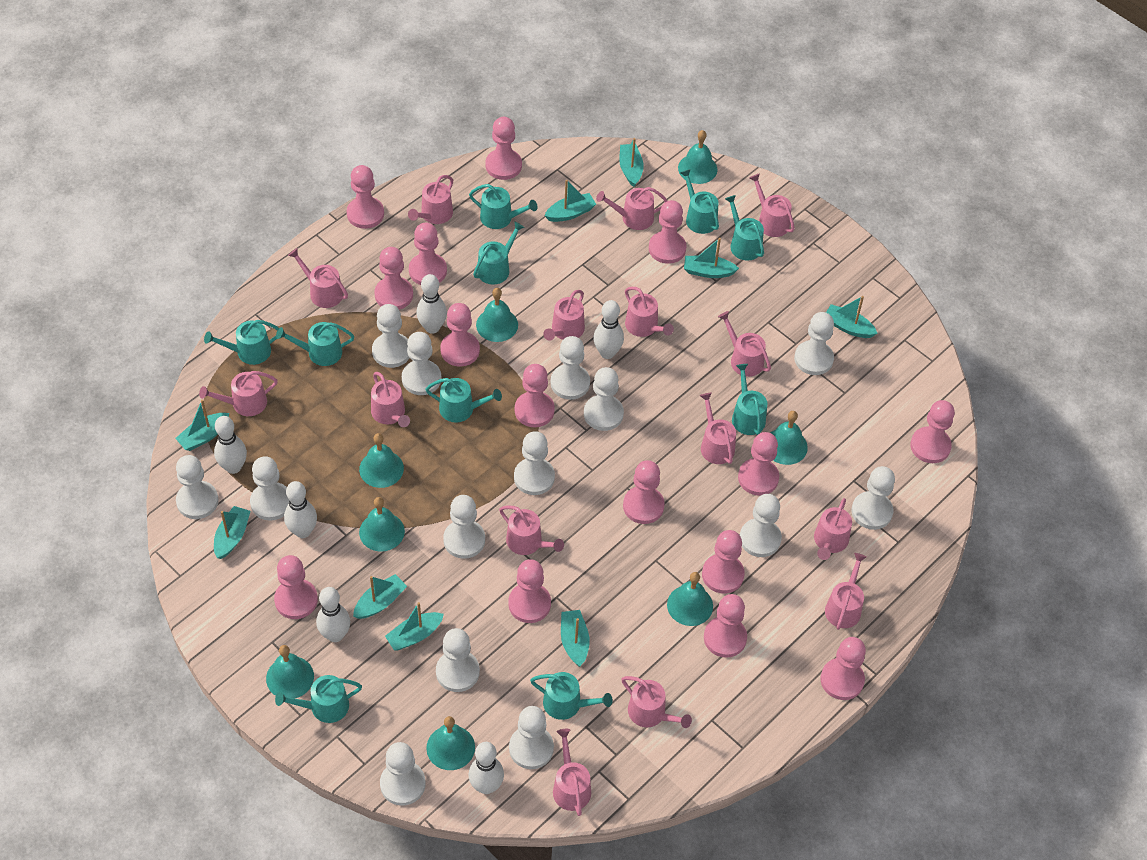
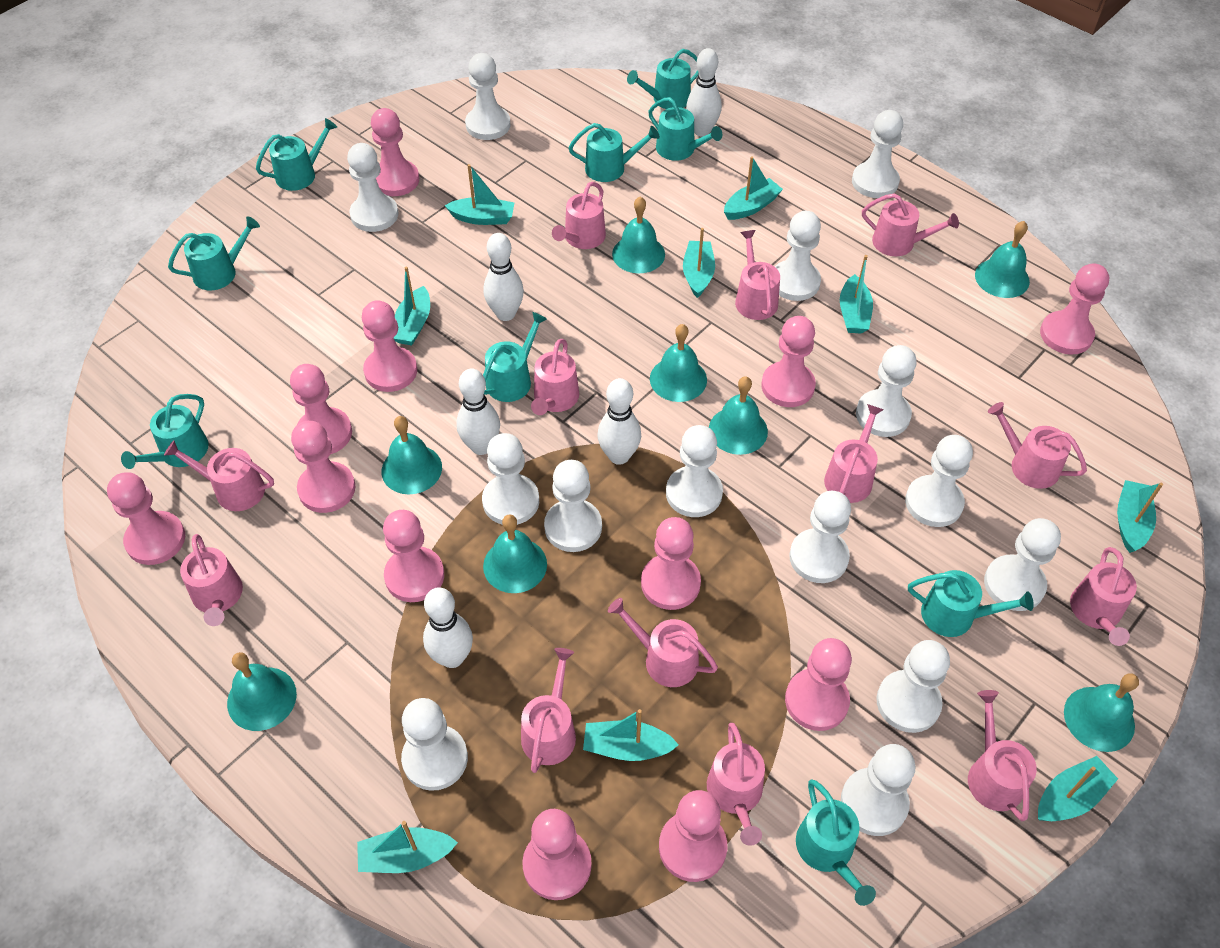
pink pawn: [274,555,318,619] [347,165,384,229] [375,247,413,310] [409,222,447,285] [441,303,480,367] [486,117,522,180] [508,559,551,623] [515,364,555,427] [623,460,665,524] [649,200,686,264] [702,530,745,594] [704,594,747,658] [738,432,779,496] [821,637,866,700] [910,400,955,463] = 15 -> [107,472,185,565] [290,364,352,454] [291,421,355,513] [362,300,417,392] [371,108,419,196] [383,510,444,602] [522,809,592,900] [641,517,701,610] [659,790,727,882] [761,316,816,407] [785,638,852,731] [1040,263,1109,354] = 12
pink watering can: [199,371,278,416] [288,248,348,308] [371,372,410,427] [408,175,453,224] [499,506,564,555] [543,290,585,341] [553,729,591,816] [596,187,668,230] [621,676,692,728] [625,287,674,337] [700,393,736,464] [718,311,771,377] [750,173,795,237] [814,498,852,560] [825,553,867,630] = 15 -> [164,440,274,511] [180,534,243,626] [521,648,576,773] [531,339,579,415] [552,181,606,249] [608,598,718,687] [707,723,765,846] [735,230,780,320] [824,404,884,503] [862,193,959,256] [968,690,1037,821] [988,402,1087,489] [1070,547,1137,646] = 13
turquoise watering can: [204,320,279,365] [275,675,362,723] [276,322,354,366] [425,378,502,423] [469,184,538,229] [473,221,525,285] [530,672,613,720] [680,169,719,234] [725,195,764,261] [732,364,767,435] = 10 -> [121,394,209,469] [168,216,260,291] [256,118,337,191] [483,312,547,402] [568,123,660,182] [627,49,699,109] [648,97,722,161] [796,779,876,906] [908,570,1034,637] = 9
white bowling pin: [214,416,247,474] [284,481,317,538] [316,587,350,642] [416,274,447,334] [468,742,504,794] [593,300,624,359] = 6 -> [423,587,473,668] [456,369,500,455] [483,233,524,321] [597,378,641,465] [686,48,722,137] = 5

